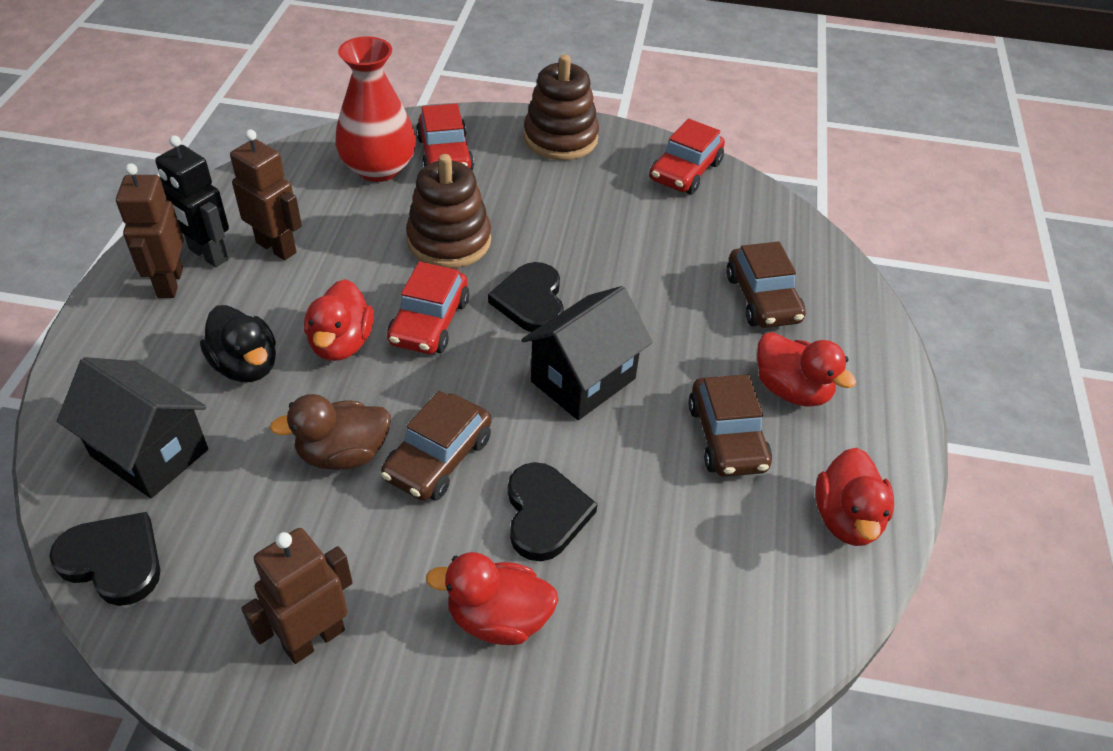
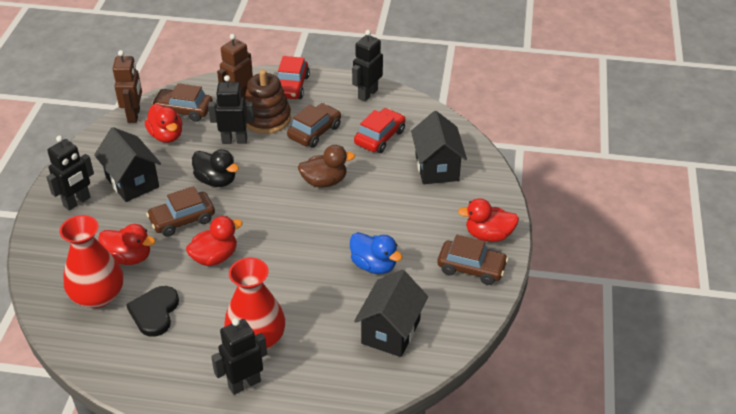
black heart: [49,512,160,606] [488,262,564,332] [508,462,597,561] = 3 -> [126,286,179,337] = 1
black house: [57,357,208,498] [521,286,652,420] = 2 -> [94,127,161,202] [354,270,428,357] [411,111,467,184] = 3
black robot: [155,135,229,267] = 1 -> [46,135,94,211] [208,75,255,144] [211,318,267,395] [352,30,383,102] = 4
blue duck: none = 0 -> [350,232,402,274] = 1
brown car: [381,391,492,501] [688,375,772,477] [726,241,806,328] = 3 -> [146,186,215,237] [152,83,213,122] [287,103,341,148] [437,235,508,285] = 4
brown robot: [116,163,184,298] [230,129,302,260] [241,528,353,664] = 3 -> [113,50,142,123] [217,34,253,98] = 2
brown stacking toy: [406,154,491,268] [524,54,599,160] = 2 -> [245,70,291,134] = 1
red car: [387,262,469,354] [416,103,474,171] [649,119,725,195] = 3 -> [278,56,310,99] [354,108,405,153] = 2
red vase: [335,36,416,182] = 1 -> [60,215,123,308] [224,258,285,349] = 2

